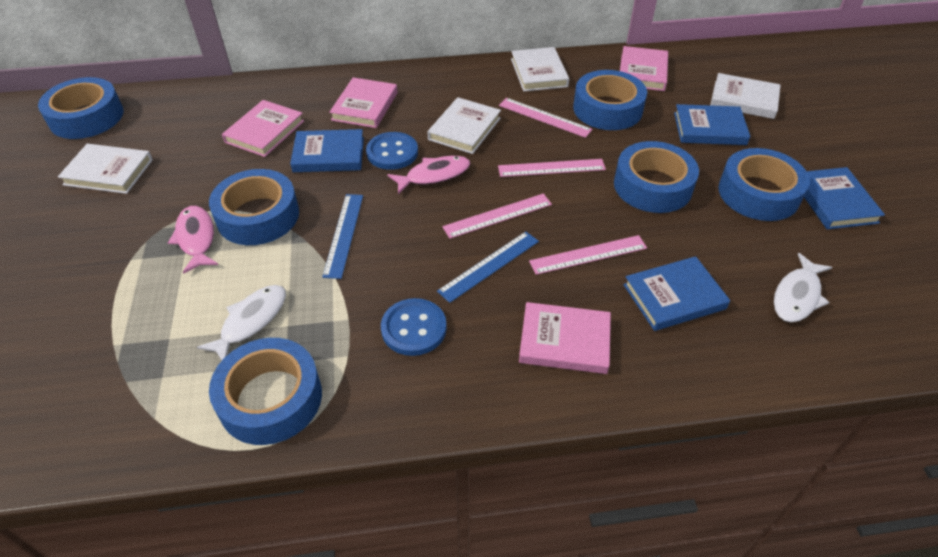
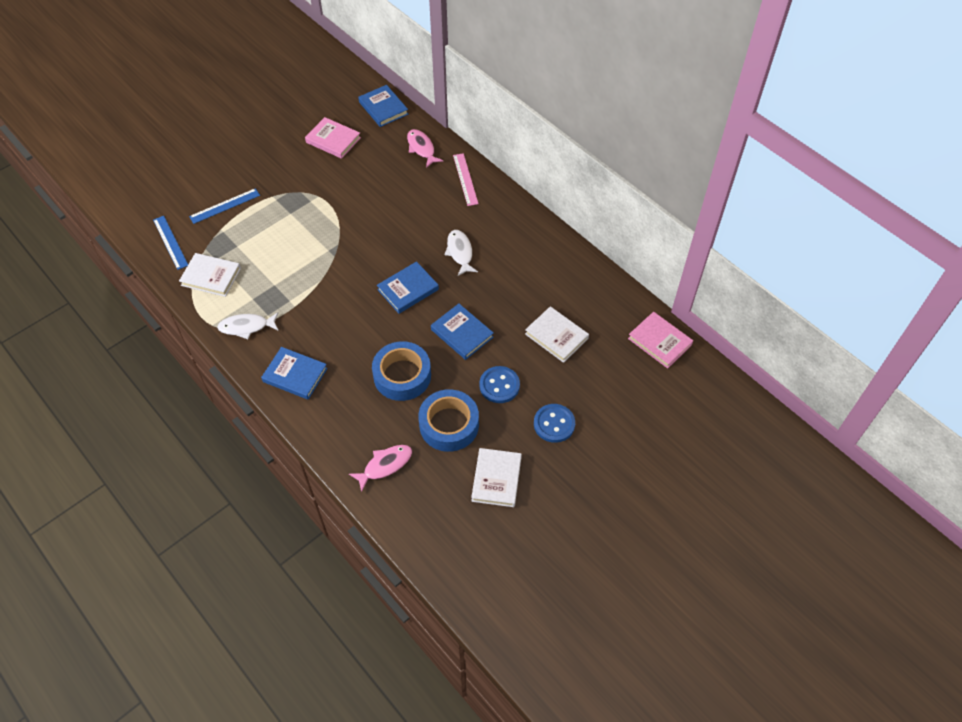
blue tape: [38,77,124,139] [209,169,299,245] [209,338,322,445] [573,70,647,130] [614,141,699,213] [718,148,810,221] = 6 -> [372,341,431,401] [418,389,479,452] = 2
pink book: [222,100,304,157] [329,77,398,128] [519,302,611,374] [620,46,668,91] = 4 -> [305,117,361,159] [628,312,693,369] = 2
pink ruler: [442,194,552,239] [498,159,606,177] [499,98,593,138] [529,235,647,275] = 4 -> [453,153,479,206] = 1
white book: [58,144,153,194] [427,97,501,154] [511,47,569,91] [710,73,781,119] = 4 -> [179,253,241,297] [471,448,522,507] [525,306,589,363] = 3

